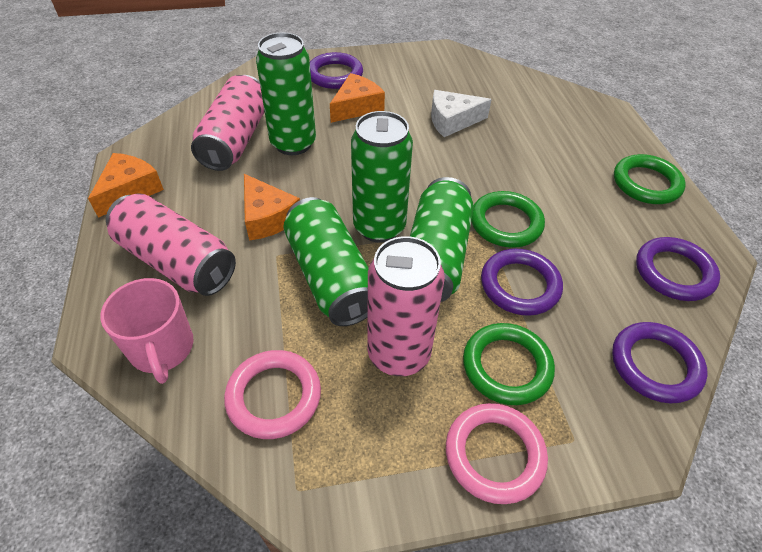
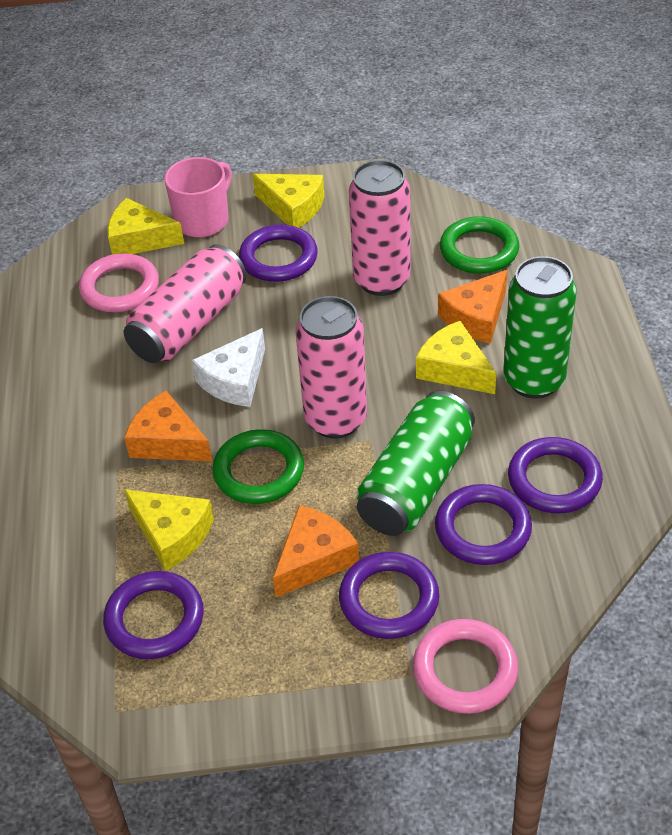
green can: [256,32,316,155] [284,197,369,326] [351,111,413,243] [410,177,474,302] = 4 -> [357,391,475,536] [503,256,577,399] = 2
green ring: [463,323,555,405] [471,191,545,248] [614,154,686,204] = 3 -> [212,429,304,504] [440,216,519,274] = 2
purple ring: [310,52,363,89] [481,249,563,316] [612,322,708,403] [636,237,720,301] = 4 -> [103,571,204,659] [239,224,318,282] [339,552,439,639] [435,484,532,565] [508,437,603,514] = 5
yellow cheese: none = 0 -> [108,198,184,255] [124,489,214,571] [253,174,324,228] [416,321,496,394] = 4

